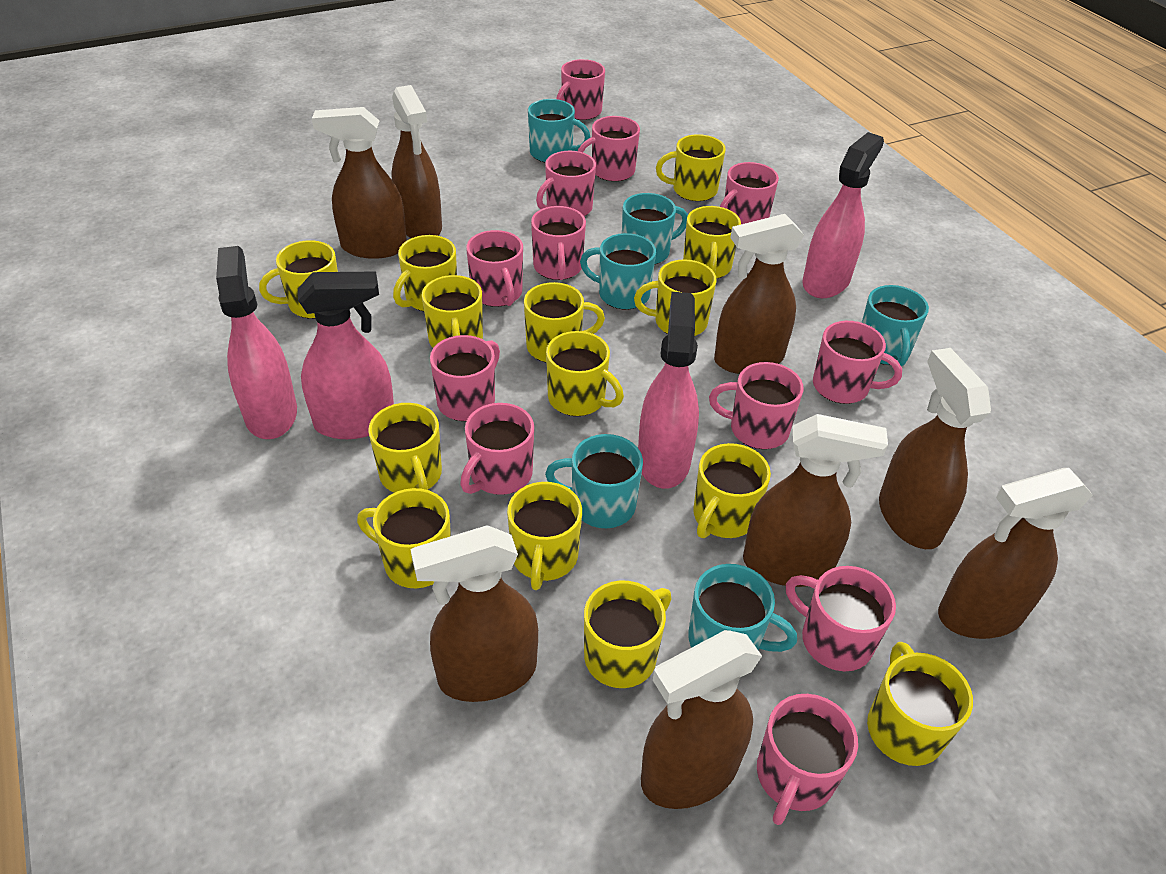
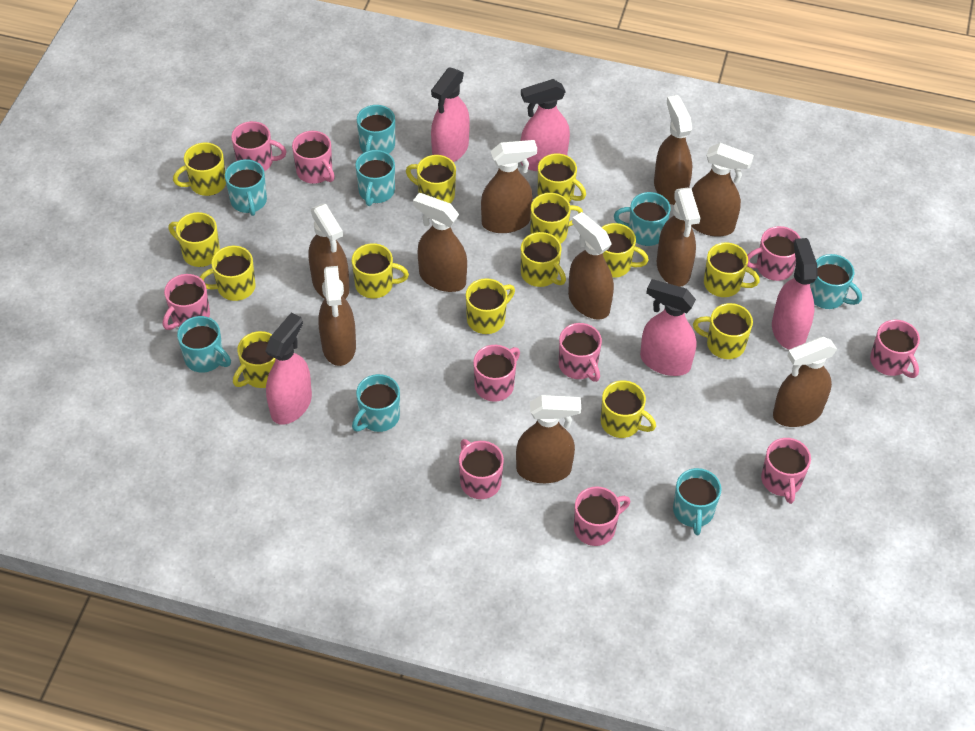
brown spray bottle: [312,107,407,259] [391,85,442,238] [410,526,538,702] [641,630,762,809] [714,214,804,374] [743,414,888,587] [879,348,991,549] [938,468,1093,639] = 8 -> [309,204,350,299] [319,266,356,366] [413,193,467,292] [481,140,537,233] [516,395,581,483] [568,212,614,320] [654,95,692,205] [657,188,700,287] [691,143,754,237] [773,337,837,427] = 10
pink mug: [430,335,500,421] [460,403,534,495] [466,230,523,307] [531,206,586,280] [536,151,596,216] [556,59,605,120] [578,116,640,181] [709,362,804,449] [720,162,779,224] [757,694,858,825] [786,566,896,671] [813,321,902,404] = 12 -> [163,274,210,330] [231,121,287,171] [292,131,335,184] [459,439,504,499] [473,345,520,402] [559,323,602,382] [574,486,630,546] [747,226,800,281] [761,438,811,504] [870,320,920,378] = 10
pink spray bottle: [216,246,297,439] [298,271,394,439] [638,292,699,489] [802,132,884,298] = 4 -> [265,313,312,425] [431,67,470,162] [520,79,570,171] [640,279,697,376] [772,238,818,350] = 5
turquoise mug: [528,99,591,163] [545,434,643,528] [580,233,656,309] [622,193,688,264] [688,564,797,652] [862,285,929,366] = 6 -> [177,316,231,373] [225,159,267,216] [352,374,400,432] [355,150,395,206] [357,105,395,154] [614,192,671,246] [673,468,722,535] [810,254,862,309] = 8

